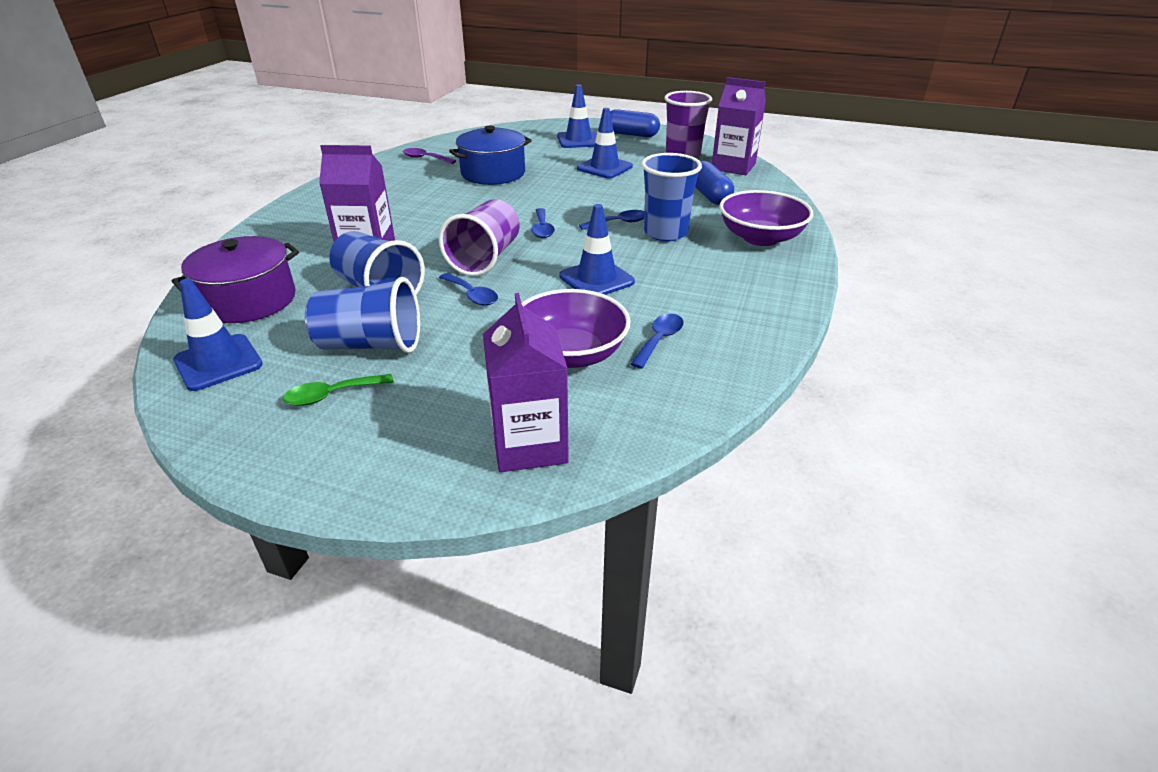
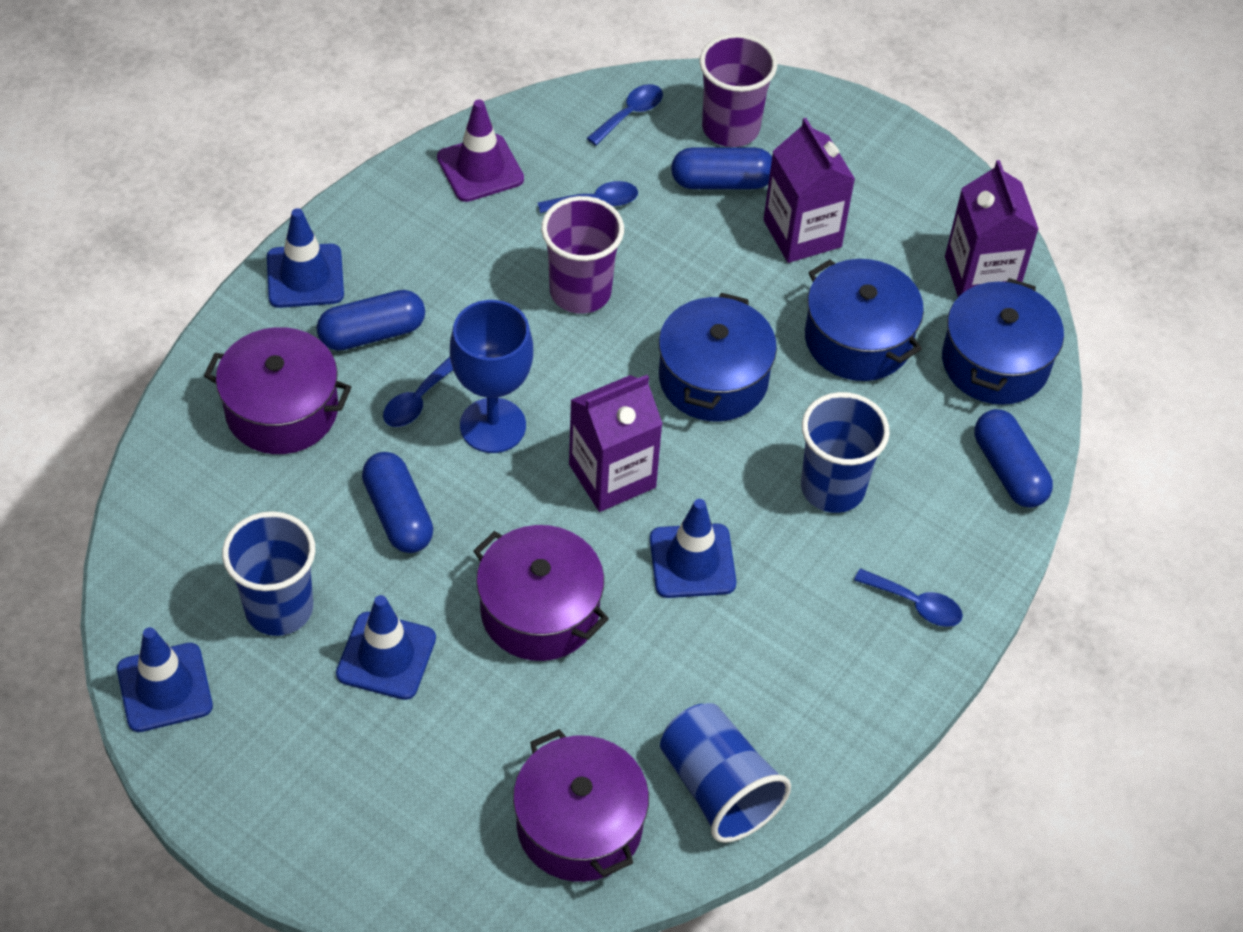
blue capsule: [610,109,660,137] [695,161,734,205] = 2 -> [317,290,425,351] [362,452,433,553] [671,148,772,189] [975,409,1053,508] = 4
blue goblet: none = 0 -> [450,300,533,453] = 1
blue pot: [449,126,532,185] = 1 -> [659,293,777,421] [805,259,924,381] [942,278,1064,405] = 3
green spoon: [283,374,394,406] = 1 -> none = 0
purple bowl: [521,289,631,368] [719,190,813,246] = 2 -> none = 0
purple pot: [172,236,299,323] = 1 -> [204,327,351,454] [473,525,609,661] [513,729,649,882] = 3
purple spoon: [403,148,456,164] = 1 -> none = 0
purple traffic cone: none = 0 -> [437,99,524,202] = 1

